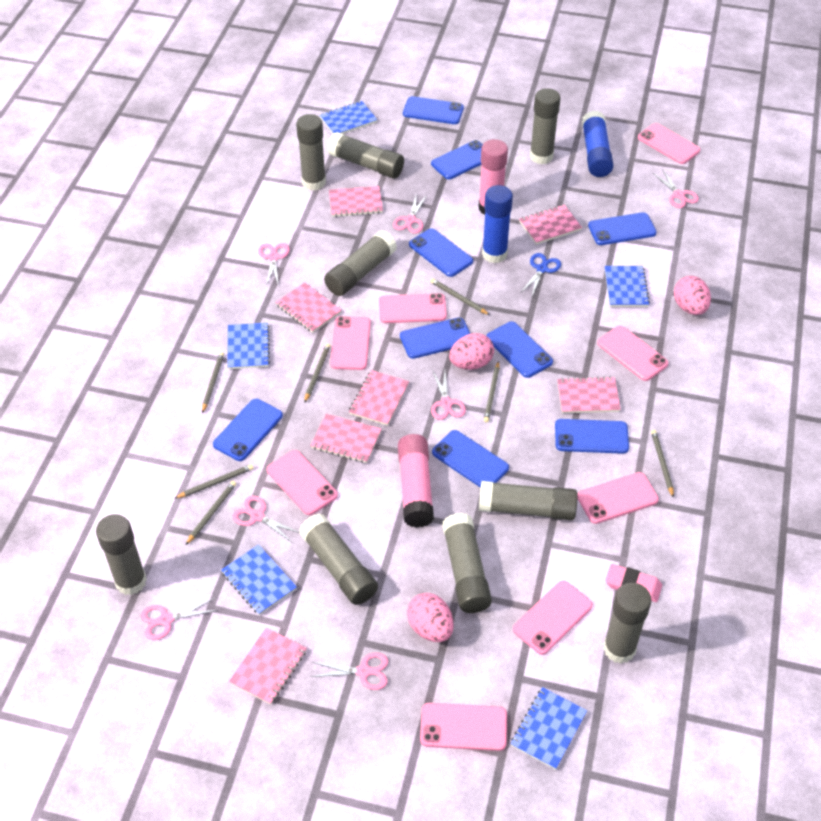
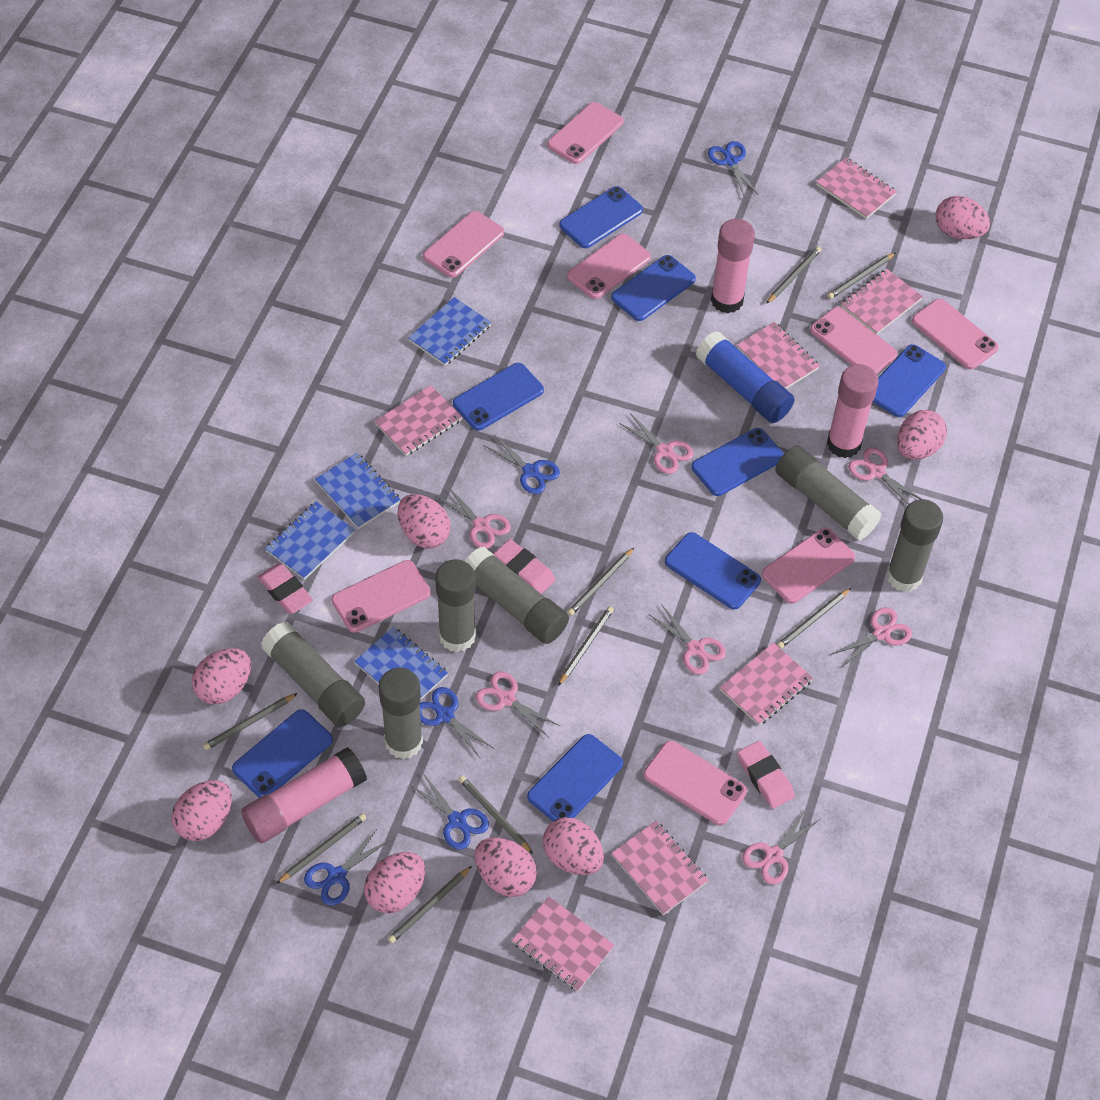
blue glue stick: [482,185,513,263] [582,111,614,177] = 2 -> [696,331,794,423] = 1
blue notebook: [221,545,297,615] [227,323,270,369] [320,101,377,134] [510,687,587,770] [605,266,650,307] = 5 -> [265,501,355,580] [315,453,401,529] [354,627,448,699] [408,297,491,366] = 4
blue phone: [213,399,283,461] [400,317,471,359] [403,96,464,124] [409,228,473,277] [431,140,483,179] [432,430,509,488] [487,321,553,378] [555,419,629,454] [588,212,656,245] = 9 -> [232,709,333,798] [453,363,544,431] [527,734,623,821] [559,186,643,248] [611,255,696,321] [665,532,761,610] [691,428,784,496] [873,344,946,417] = 8
blue scissors: [521,253,561,296] = 1 -> [304,828,390,906] [409,773,489,850] [420,687,493,759] [483,435,560,494] [708,141,758,196] = 5
grey glue stick: [96,514,147,595] [296,114,326,191] [299,513,378,605] [324,230,397,296] [327,132,404,179] [442,513,492,613] [479,481,578,520] [530,88,561,164] [603,583,652,664] = 9 -> [261,622,365,727] [378,668,423,759] [435,559,476,652] [465,547,569,644] [775,445,882,541] [886,499,943,592] = 6
grey pencil: [175,464,253,498] [186,481,236,545] [202,352,224,413] [304,344,331,403] [430,278,490,315] [484,361,499,422] [651,430,674,498] = 7 -> [203,693,298,750] [276,813,366,884] [388,866,472,943] [459,776,533,854] [558,606,614,686] [567,547,635,616] [766,246,821,304] [777,588,851,649] [827,253,895,299] = 9
pink egg: [407,593,454,642] [449,333,494,370] [674,276,711,315] = 3 -> [172,780,232,841] [192,648,251,704] [364,852,425,913] [398,494,451,548] [475,837,537,897] [543,817,604,875] [897,410,947,460] [936,196,990,239] = 8
pink eraser: [605,564,662,602] = 1 -> [258,563,313,614] [494,539,556,594] [738,741,795,809] = 3
pink glue stick: [398,434,434,527] [479,139,508,215] = 2 -> [241,747,367,843] [711,219,755,313] [827,364,878,458] = 3

